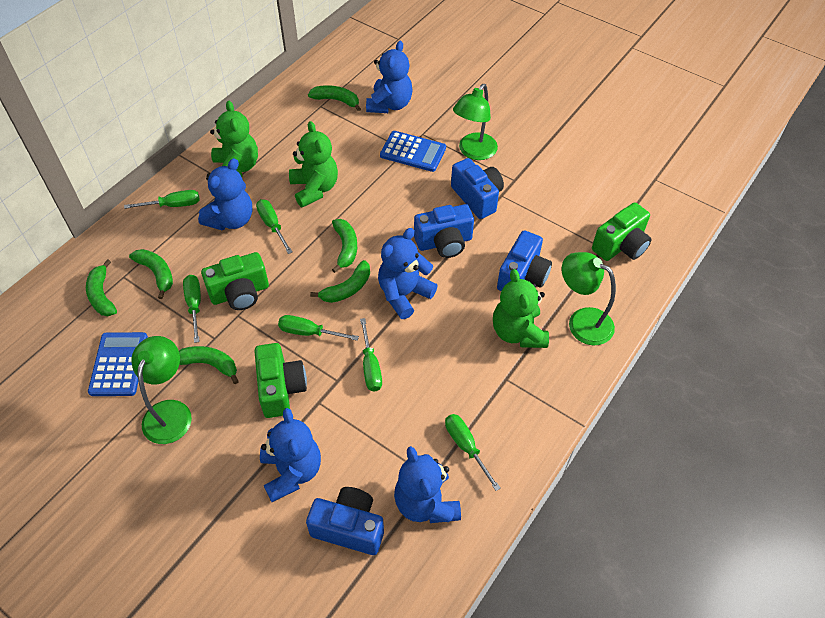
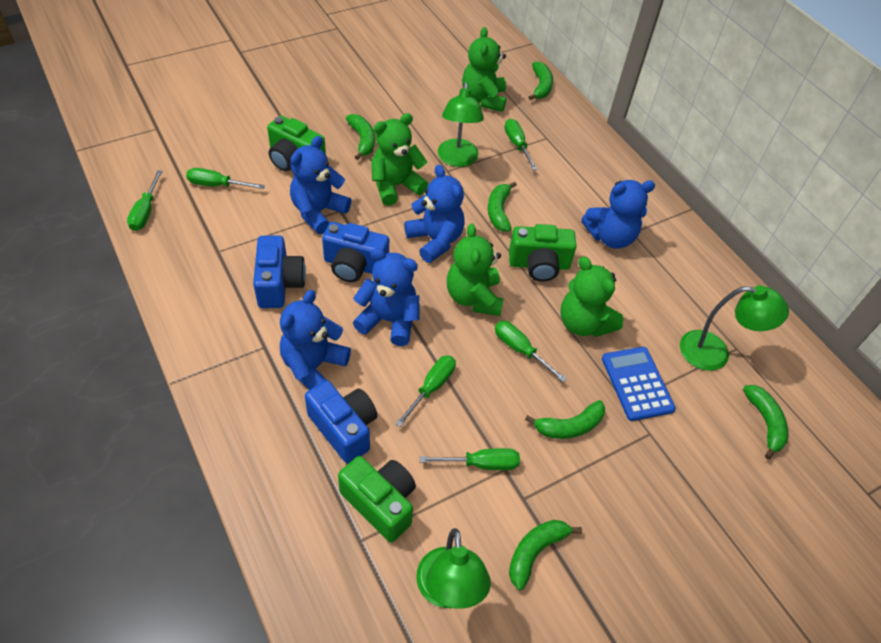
blue calculator: [88,332,148,396] [380,131,446,172] = 2 -> [602,347,676,421] = 1
blue camera: [306,487,384,555] [414,204,474,258] [451,158,504,219] [497,230,552,291] = 4 -> [253,236,306,308] [305,380,378,464] [322,222,389,282] = 3
green teddy bear: [210,101,258,177] [289,121,338,208] [493,269,549,348] = 3 -> [371,113,428,206] [447,224,504,316] [462,27,506,112] [561,256,624,337] = 4

